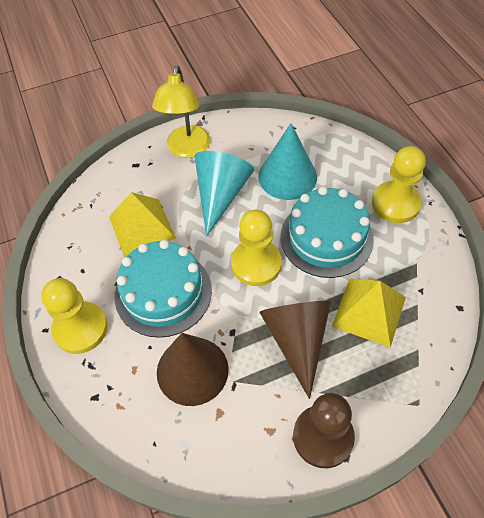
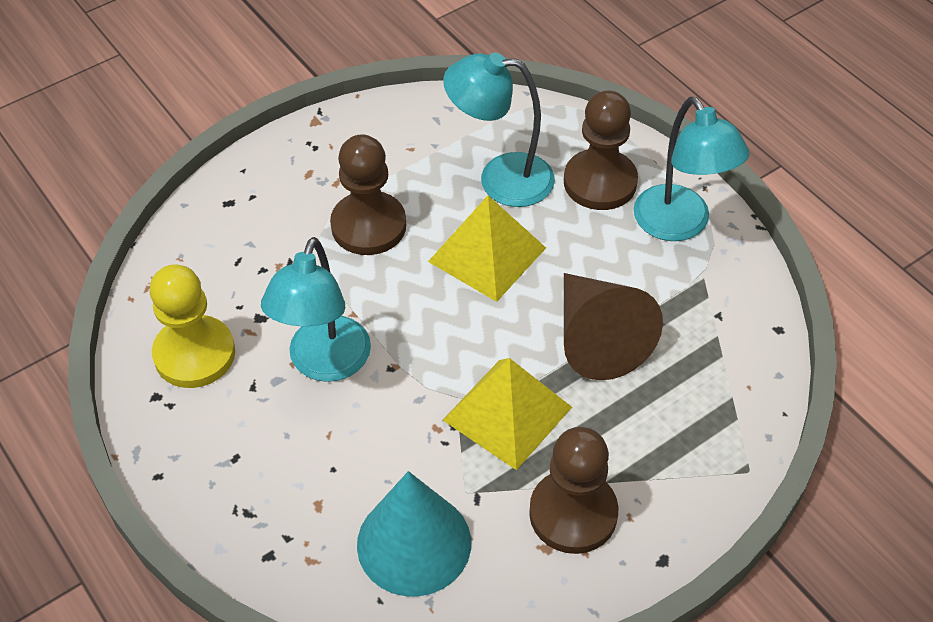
brown cone: [157,333,229,406] [259,301,331,399] = 2 -> [564,273,663,380] = 1
brown pawn: [293,393,355,468] = 1 -> [330,134,406,255] [529,427,619,554] [564,90,638,210] = 3
turquoise cake: [115,240,212,338] [281,186,374,278] = 2 -> none = 0
turquoise cone: [195,151,254,236] [258,123,317,200] = 2 -> [357,471,471,596] = 1
turquoise lamp: none = 0 -> [261,237,371,382] [443,53,555,207] [633,97,749,241] = 3
yellow lamp: [152,66,210,158] = 1 -> none = 0
yellow pawn: [41,278,107,354] [231,210,282,286] [372,146,426,223] = 3 -> [150,265,235,388] = 1

